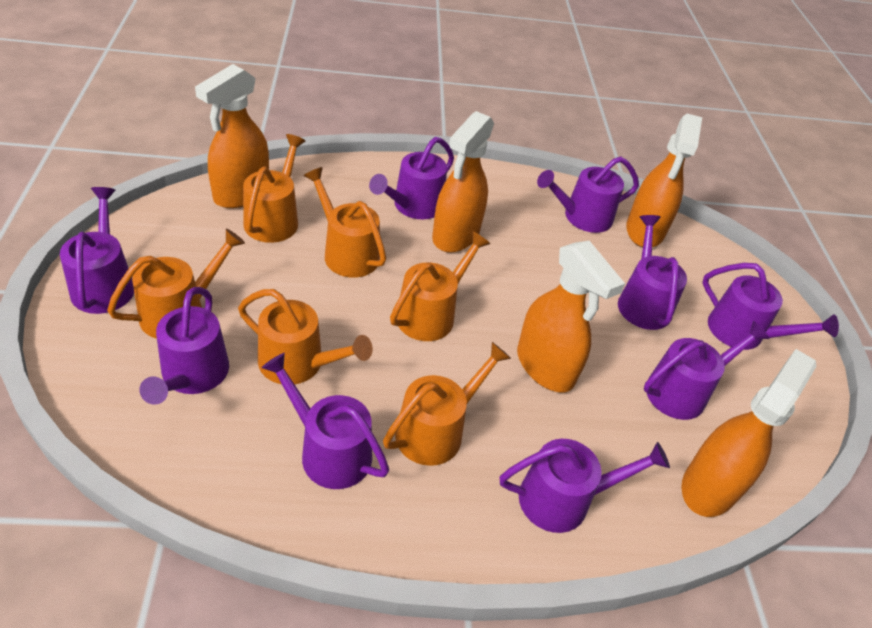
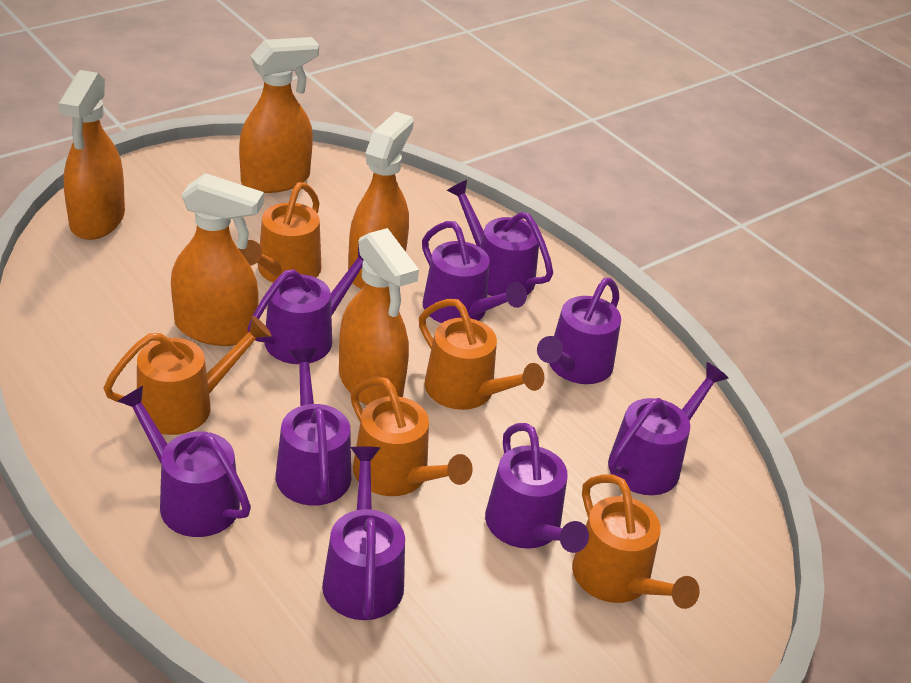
orange watering can: [107,229,245,339] [238,289,373,384] [243,134,305,243] [304,167,386,278] [383,342,511,466] [390,231,490,341] = 6 -> [103,316,272,435] [238,182,322,283] [351,376,473,496] [419,299,544,410] [572,474,700,609] = 5

